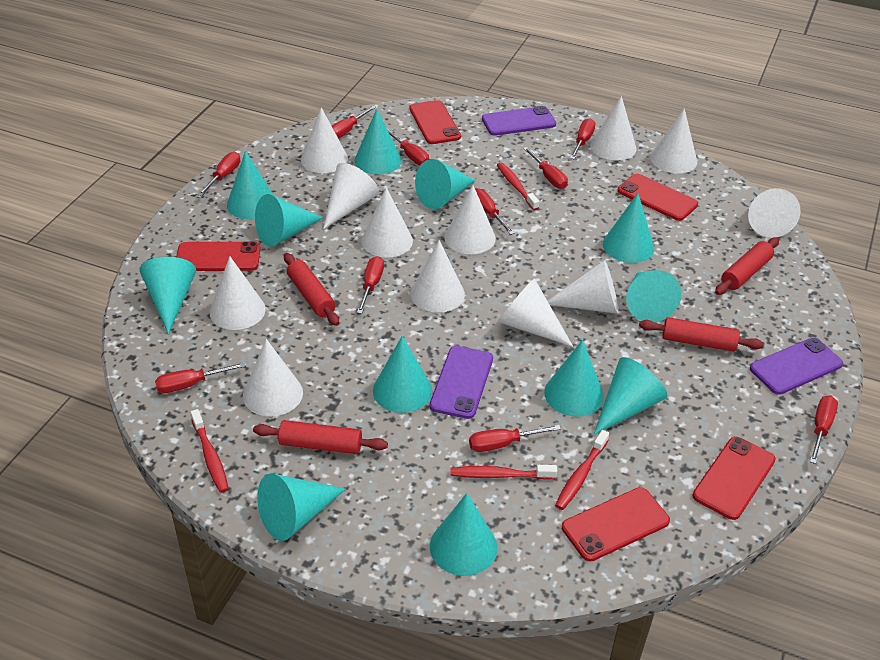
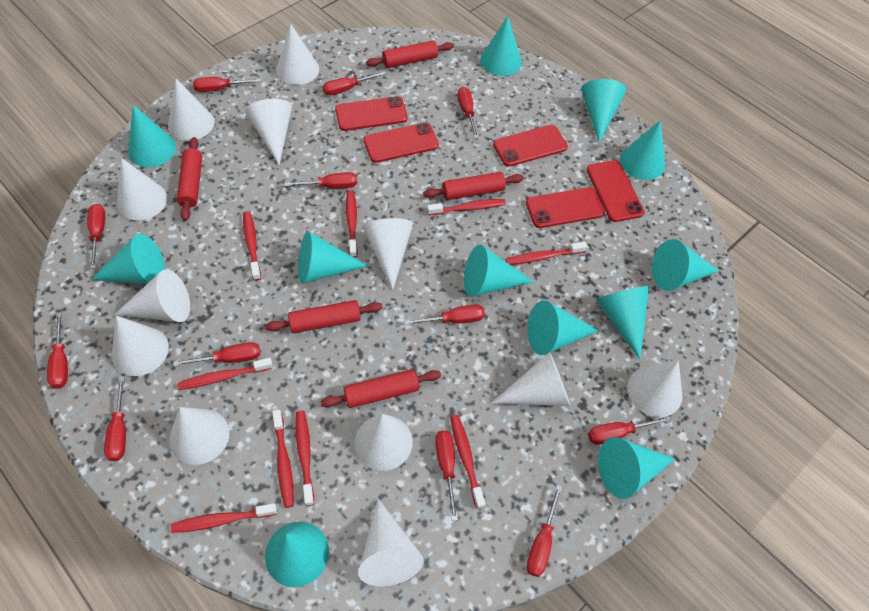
purple phone: [430,346,493,419] [482,106,556,136] [750,338,843,395] = 3 -> none = 0
red rolling pin: [253,420,388,454] [284,253,339,326] [639,317,764,352] [715,237,779,295] = 4 -> [177,137,202,221] [265,300,382,333] [320,369,441,408] [366,41,454,68] [423,172,524,200] = 5
red screwdriver: [155,362,246,393] [198,152,240,196] [332,106,376,139] [357,256,384,314] [387,129,429,165] [469,425,561,452] [475,188,515,235] [523,147,568,189] [570,118,595,159] [810,396,838,464] = 10 -> [47,312,68,389] [87,204,106,269] [104,376,126,461] [173,342,260,366] [193,77,261,92] [284,172,357,189] [323,71,386,95] [405,304,485,325] [435,430,458,521] [457,87,479,138] [527,485,562,577] [588,416,671,445] = 12
red toothbrush: [190,409,229,493] [451,465,557,480] [497,163,539,210] [555,430,609,510] = 4 -> [171,503,277,533] [178,358,273,390] [243,211,261,281] [272,410,294,508] [296,410,314,506] [346,190,358,258] [427,199,506,216] [450,415,485,509] [505,242,587,265] = 9

